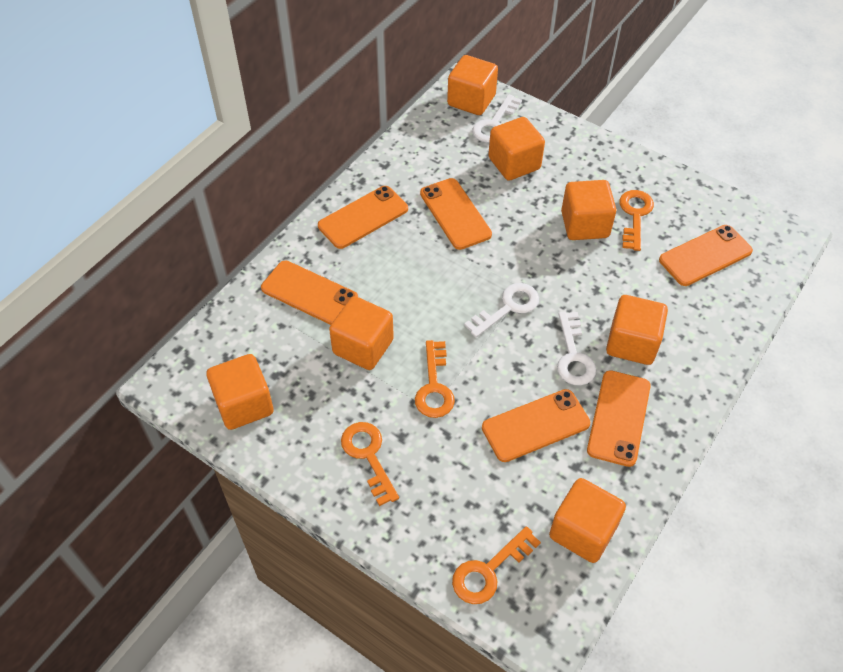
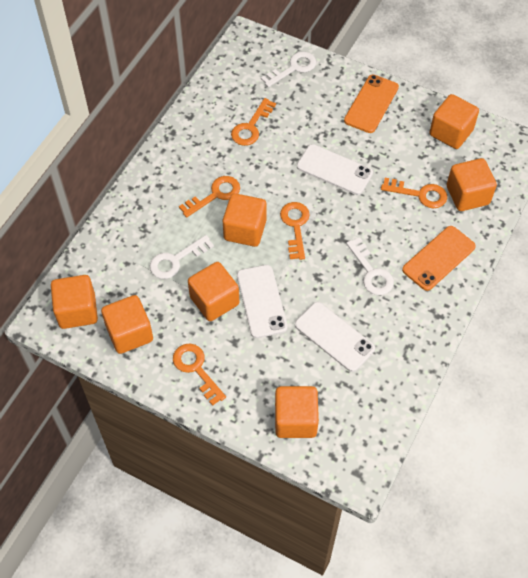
orange key: [341,422,399,506] [415,340,455,418] [452,526,541,604] [619,190,654,251] = 4 -> [173,343,226,406] [179,176,240,218] [231,98,276,146] [280,202,310,260] [381,178,447,208] = 5
orange phone: [261,261,358,325] [318,186,408,249] [420,178,492,250] [482,389,591,462] [587,370,651,467] [659,225,753,286] = 6 -> [344,75,399,133] [402,226,476,291] = 2
white phone: none = 0 -> [237,265,288,338] [295,302,375,372] [297,144,373,195] = 3

